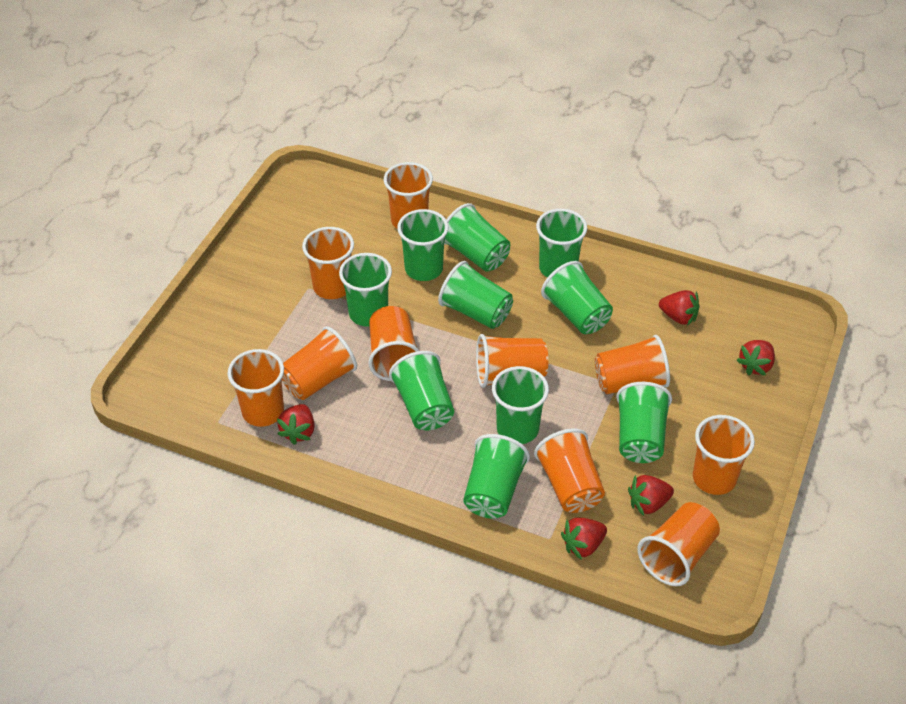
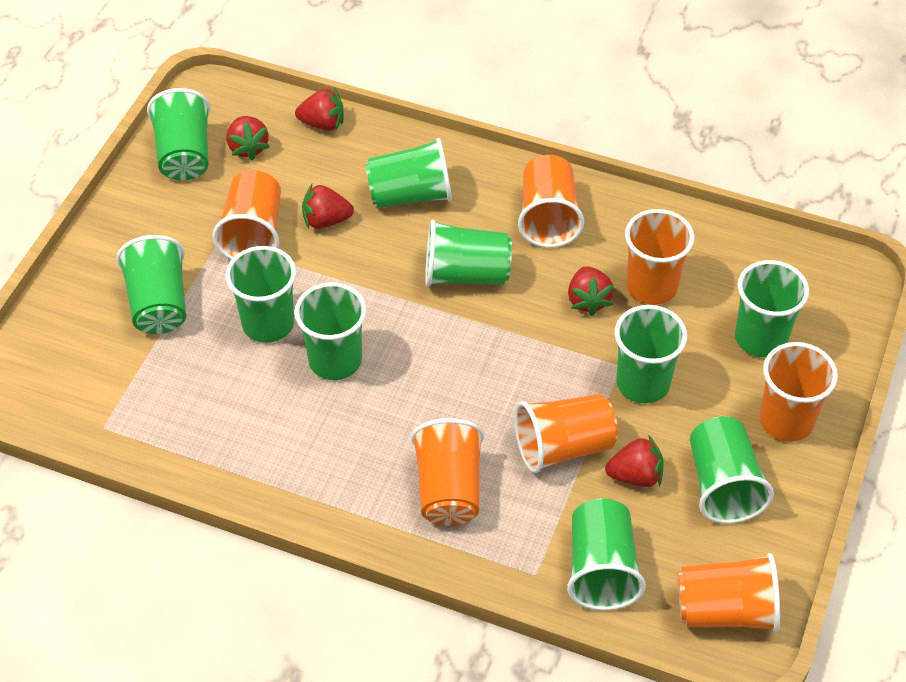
orange cup: [227,349,284,427] [282,326,357,400] [302,227,354,299] [368,306,419,381] [384,162,433,229] [476,334,548,388] [534,429,605,513] [595,335,670,394] [637,502,720,586] [693,415,755,495] = 10 -> [212,170,281,260] [411,418,484,526] [514,394,618,473] [518,155,584,248] [625,209,694,305] [678,553,780,632] [759,342,838,442] = 7

